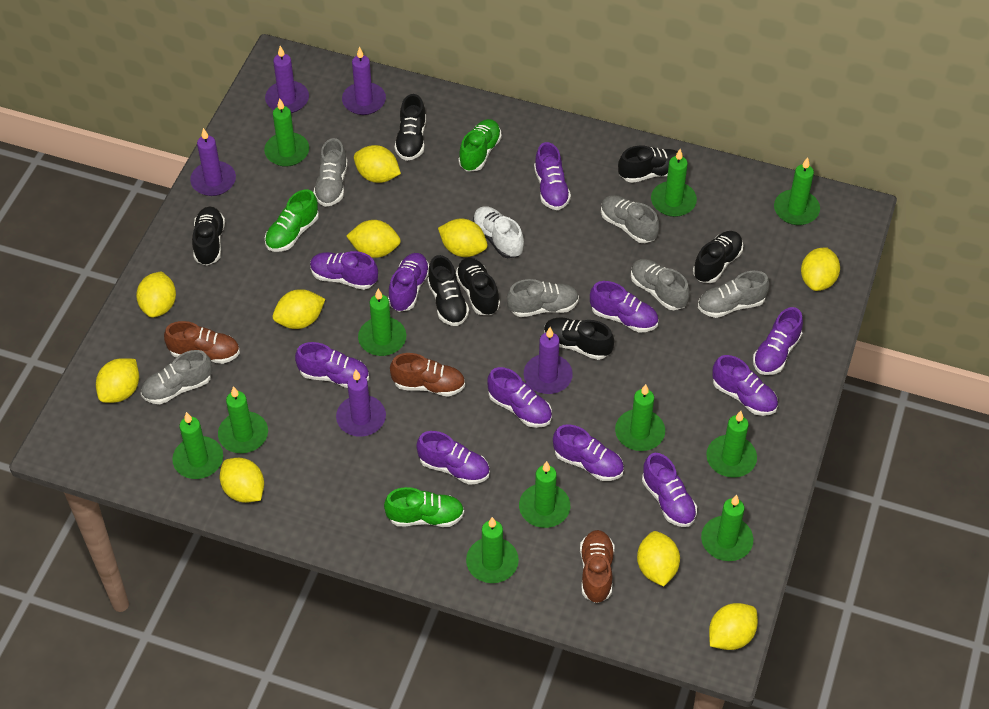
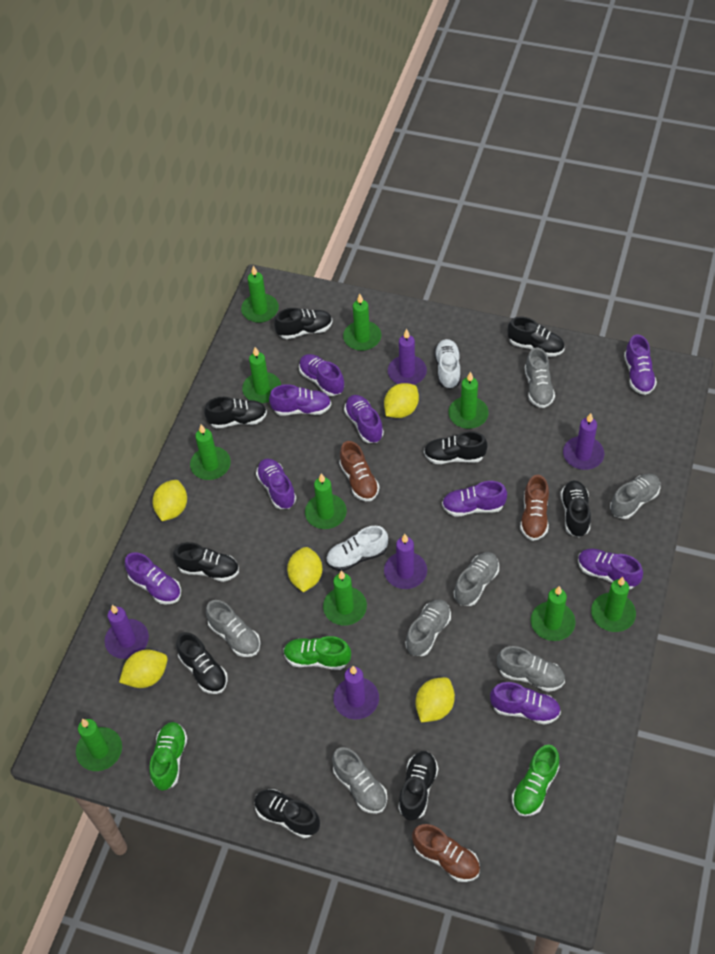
black shoe: [192,207,225,266] [394,94,426,161] [427,255,469,326] [456,258,500,315] [544,317,614,360] [618,145,683,183] [693,231,743,283] = 7 -> [173,542,239,582] [176,632,228,694] [204,397,267,428] [254,789,320,838] [274,308,333,339] [398,751,438,820] [424,431,488,464] [508,317,564,357] [560,480,591,537] = 9
green candle: [172,412,223,479] [218,386,268,453] [264,99,309,167] [358,289,406,356] [466,517,519,583] [519,461,570,528] [615,384,665,451] [651,149,697,217] [701,495,753,561] [706,411,757,478] [774,157,820,225] = 11 -> [76,719,122,771] [190,425,231,480] [241,266,279,323] [242,347,281,403] [305,473,347,529] [323,571,367,625] [343,294,382,351] [448,372,489,429] [531,586,576,641] [591,577,636,632] = 10
grey shoe: [141,350,212,404] [313,138,348,207] [507,279,579,317] [601,195,659,243] [631,259,690,310] [698,271,770,318] = 6 -> [206,600,260,657] [332,747,387,814] [405,599,451,656] [454,552,499,606] [497,646,565,692] [525,347,555,408] [610,474,661,519] = 7
purple shoe: [295,342,369,388] [310,251,378,290] [388,253,429,312] [416,431,490,485] [487,367,552,428] [534,142,571,210] [553,424,624,481] [590,281,658,333] [642,453,697,527] [712,355,778,416] [753,307,803,375] = 11 -> [125,552,181,605] [256,458,296,509] [269,384,331,415] [299,354,344,396] [344,395,384,443] [442,481,507,517] [490,682,561,725] [578,549,643,589] [624,334,657,395] = 9
white shoe: [473,206,524,258] = 1 -> [326,526,388,571] [434,339,461,389] = 2
yellow lemon: [96,358,139,403] [136,271,176,318] [220,458,264,503] [273,289,325,329] [347,220,401,258] [354,145,401,183] [438,219,488,257] [637,531,680,587] [709,603,758,650] [801,247,840,291] = 10 -> [119,650,168,688] [153,480,187,521] [287,547,322,592] [384,383,419,418] [415,677,455,722] = 5

